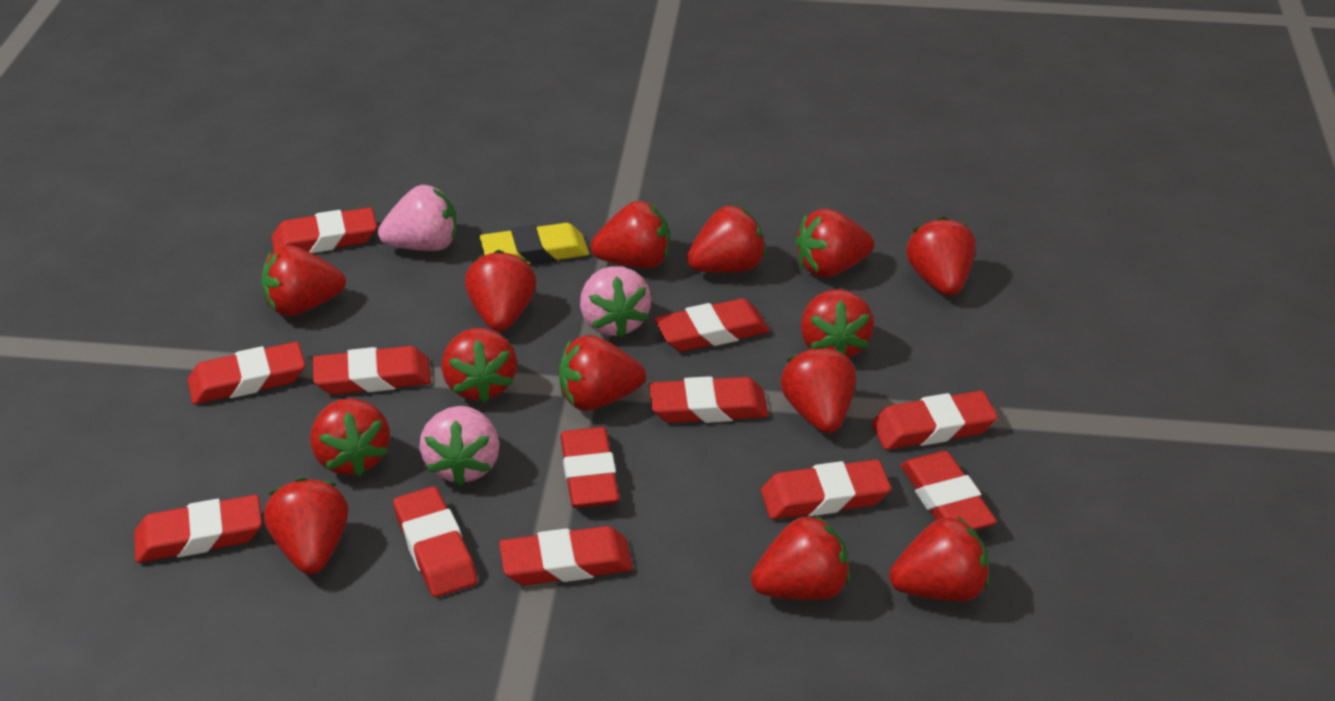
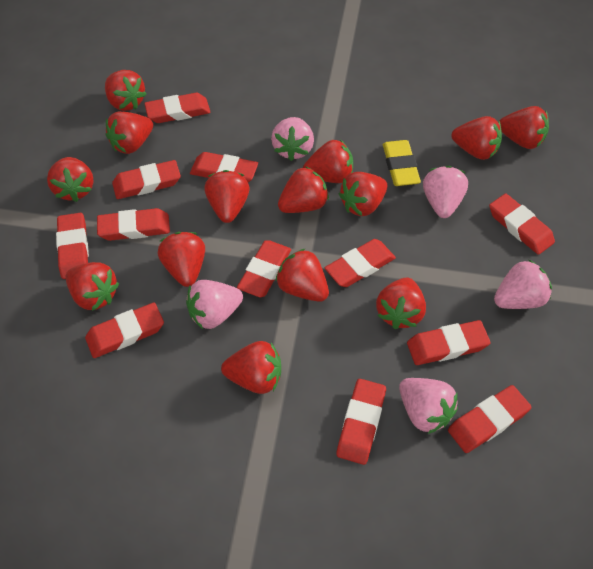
pink strawberry: [378,185,456,251] [419,406,500,486] [580,266,652,338] = 3 -> [186,280,243,329] [271,117,314,161] [399,378,458,434] [423,166,468,218] [494,259,552,309] = 5

